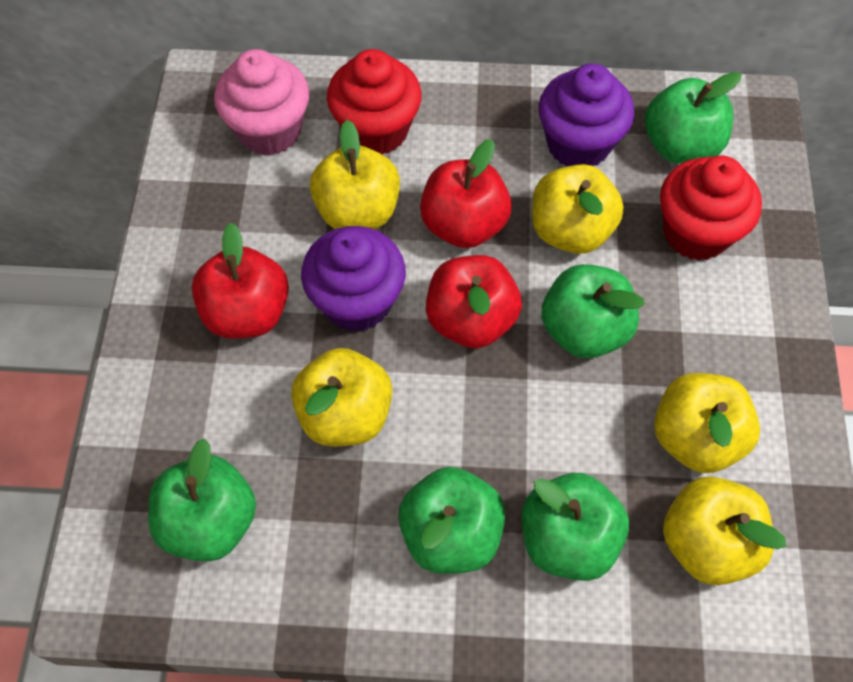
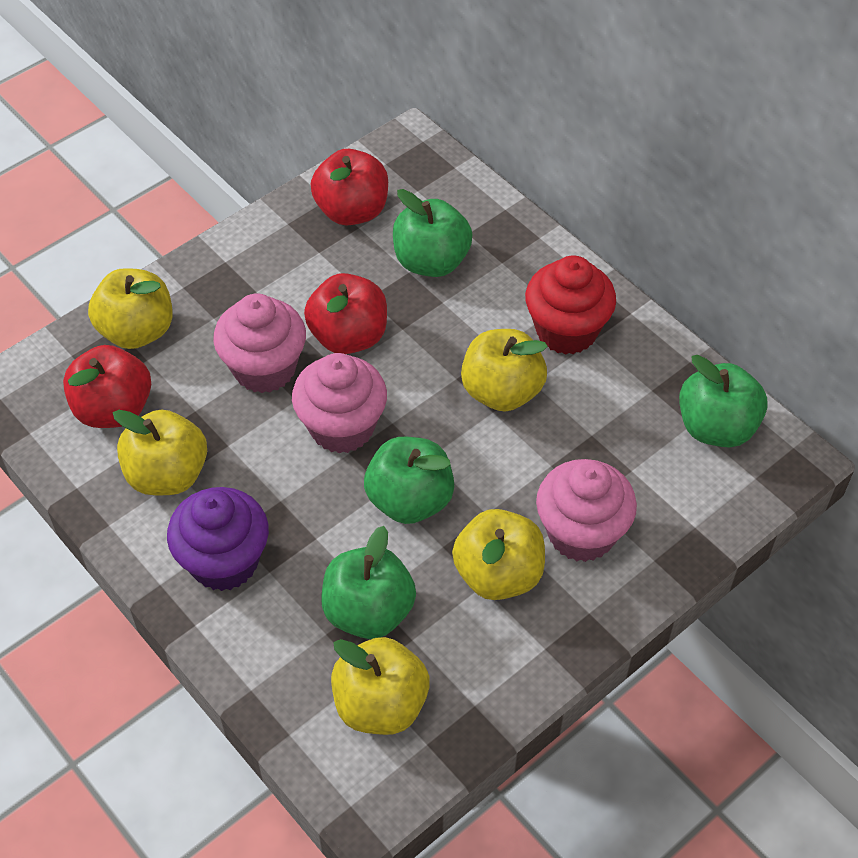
green apple: [148,439,256,562] [398,467,505,574] [522,473,629,581] [541,264,645,358] [645,72,742,164] = 5 -> [321,526,416,639] [364,437,454,524] [393,189,473,277] [679,355,767,447] = 4
pink cupcake: [214,49,310,155] = 1 -> [213,293,306,393] [292,353,387,453] [536,459,637,562] = 3
purple cupcake: [301,226,406,332] [538,63,634,167] = 2 -> [167,487,269,591] = 1
red cupcake: [327,49,422,154] [660,156,762,261] = 2 -> [525,255,616,355] = 1

